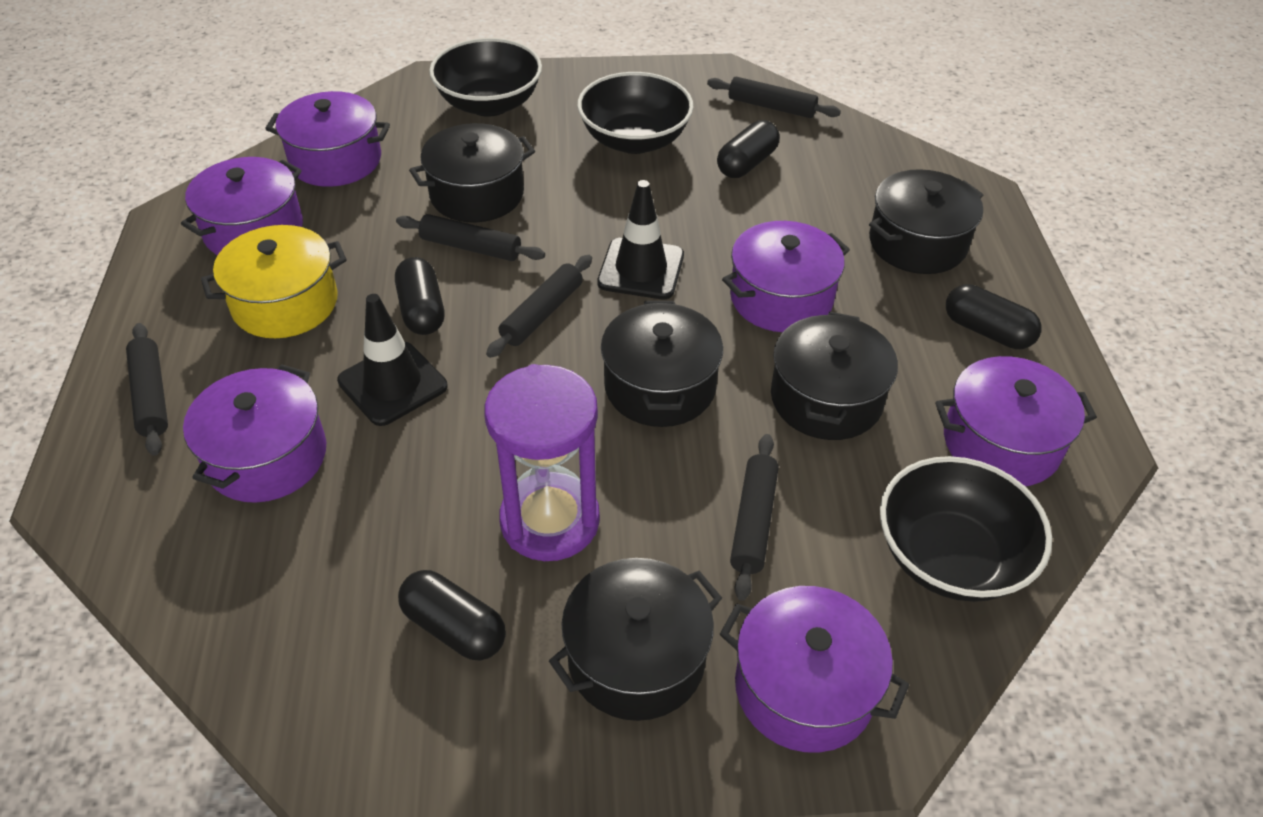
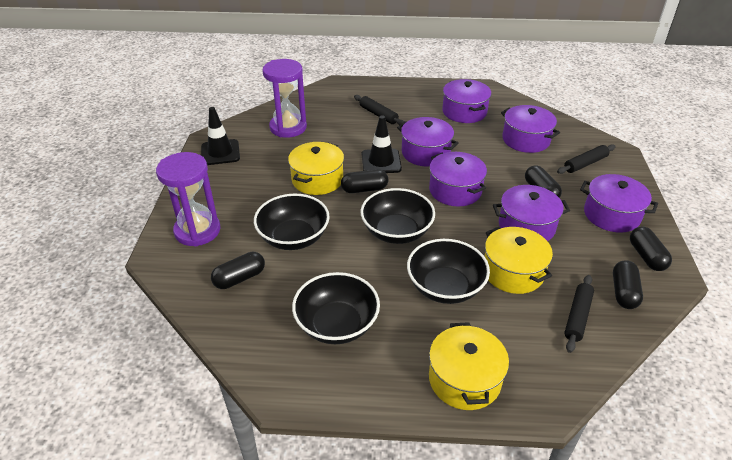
black bowl: [429,38,542,117] [577,72,694,154] [880,456,1052,602] = 3 -> [254,194,330,250] [292,272,380,344] [361,188,435,244] [407,239,490,304] = 4
black capsule: [395,257,444,335] [398,570,506,661] [717,120,780,178] [946,284,1041,349] = 4 -> [211,252,265,289] [341,169,388,193] [525,165,562,198] [613,260,643,309] [630,227,672,271] = 5
black pot: [409,123,535,222] [549,558,722,721] [601,301,723,427] [771,312,898,440] [869,169,983,274] = 5 -> none = 0
black rolling pin: [126,323,168,456] [396,214,545,261] [486,255,592,358] [707,77,841,118] [730,434,779,601] = 5 -> [354,95,404,125] [557,144,616,174] [564,275,594,353] = 3
purple hourglass: [484,364,600,561] = 1 -> [156,152,220,247] [262,59,307,138] = 2
yellow pot: [201,225,347,338] = 1 -> [288,142,344,195] [429,322,509,410] [485,227,553,294] = 3

